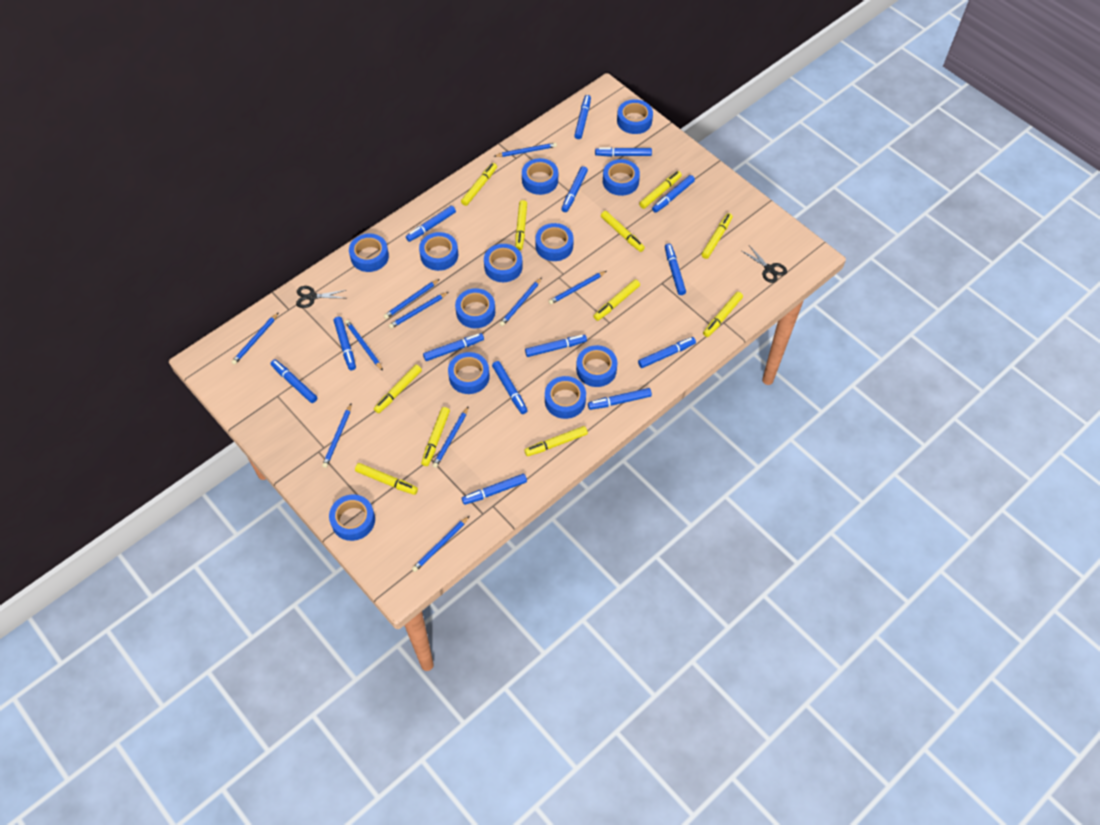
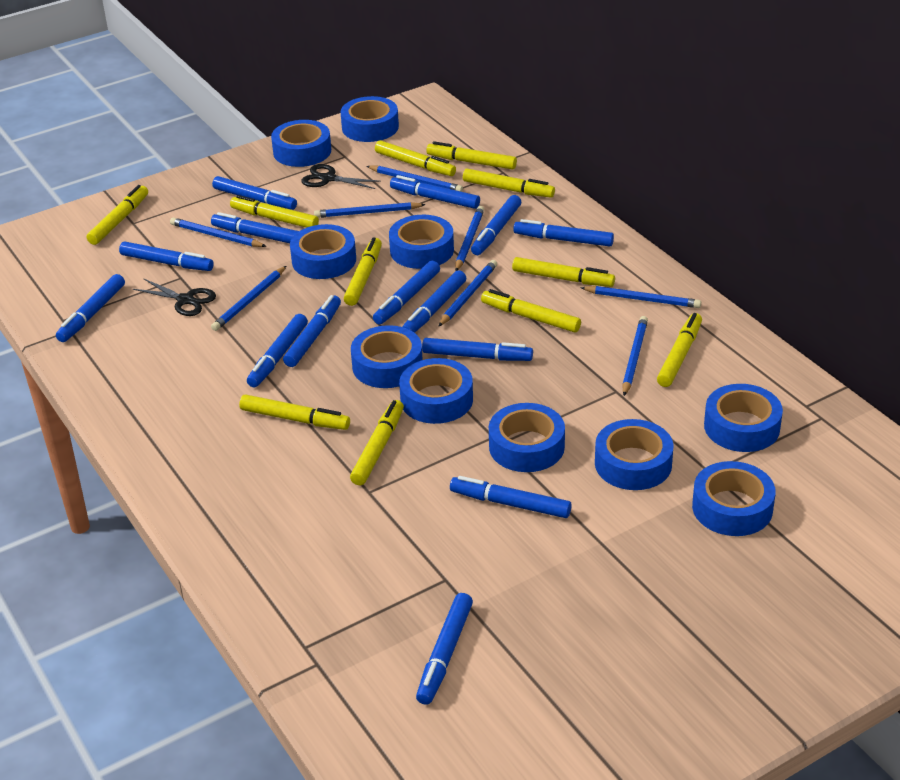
blue pencil: [231,312,279,365] [322,403,352,468] [345,320,383,371] [384,279,440,319] [389,292,449,329] [412,516,469,572] [432,406,469,468] [494,143,557,157] [500,278,542,326] [548,271,607,305] = 10 -> [170,217,267,247] [211,266,286,331] [314,202,426,218] [367,166,463,192] [438,260,497,327] [455,206,484,271] [581,286,701,308] [622,316,648,396] = 8
blue tape: [329,494,375,541] [349,233,389,272] [419,232,458,271] [448,352,490,394] [455,288,495,328] [484,244,523,282] [522,158,558,195] [535,223,574,261] [545,376,586,419] [576,345,617,387] [603,159,640,196] [617,99,653,134] = 12 -> [271,120,331,167] [290,224,356,279] [341,96,399,142] [351,325,423,388] [389,215,454,269] [399,358,473,424] [489,403,565,472] [595,419,674,490] [692,461,776,536] [704,384,783,452] = 10

